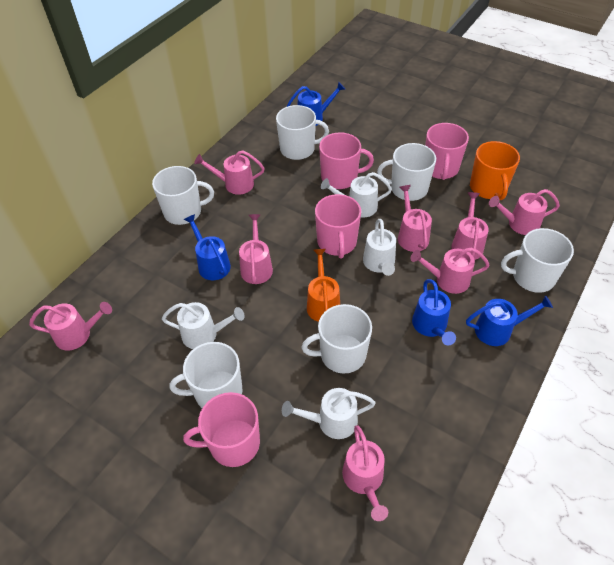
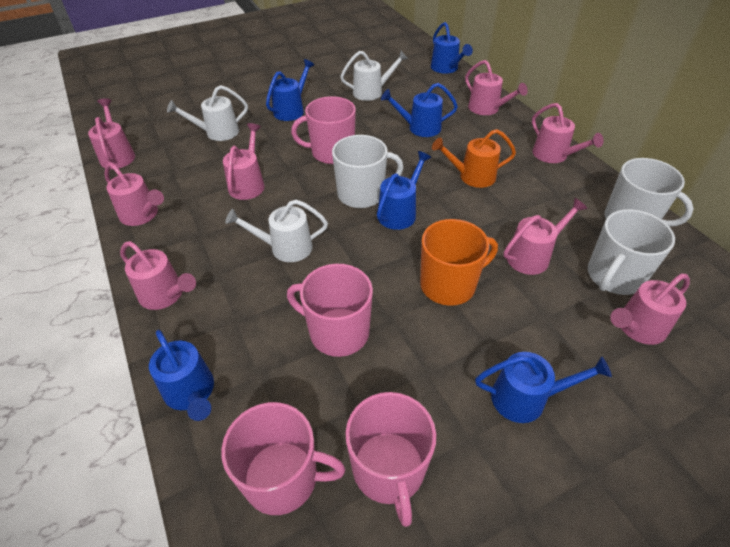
blue watering can: [184,214,231,280] [287,82,345,126] [412,279,456,345] [466,295,553,346] = 4 -> [149,330,214,421] [266,59,314,121] [377,151,431,230] [381,83,458,137] [431,22,473,74] [475,352,612,423] = 6
white mug: [152,166,214,225] [170,342,242,408] [276,105,329,160] [301,304,372,374] [377,143,436,201] [501,228,574,293] = 6 -> [332,135,404,208] [588,209,675,295] [605,158,694,226] = 3
white watering can: [162,302,245,349] [282,388,376,439] [321,172,392,218] [363,219,396,276] = 4 -> [167,85,248,141] [225,200,328,262] [340,51,408,101] = 3

